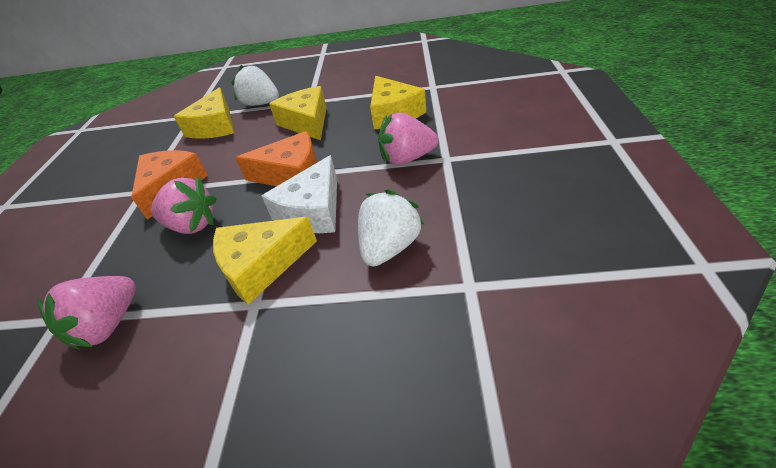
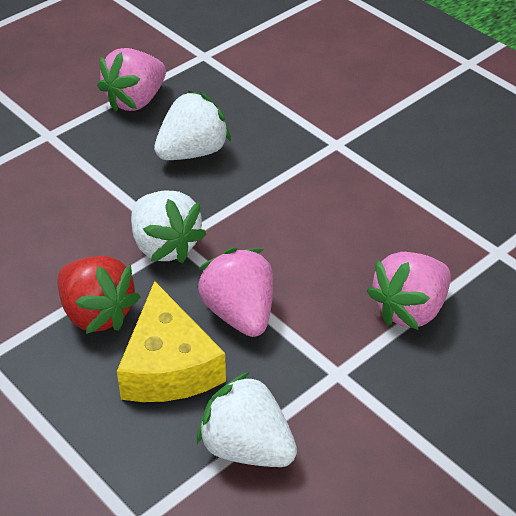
orange cheese: [131,150,208,220] [235,131,317,186] = 2 -> none = 0
red strawberry: none = 0 -> [57,256,140,334] = 1
white cheese: [262,155,337,233] = 1 -> none = 0
white strawberry: [231,65,279,106] [358,189,424,267] = 2 -> [131,190,207,263] [154,90,231,160] [197,372,297,467] = 3
yellow cheese: [174,87,234,139] [213,217,317,305] [269,86,327,140] [370,76,426,130] = 4 -> [117,281,226,402] = 1

